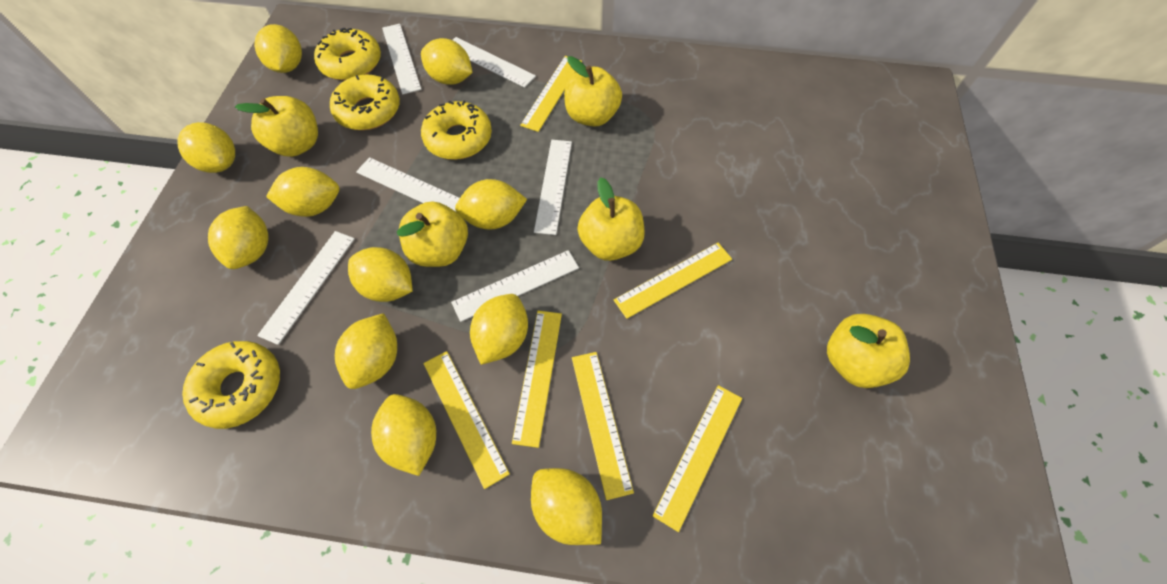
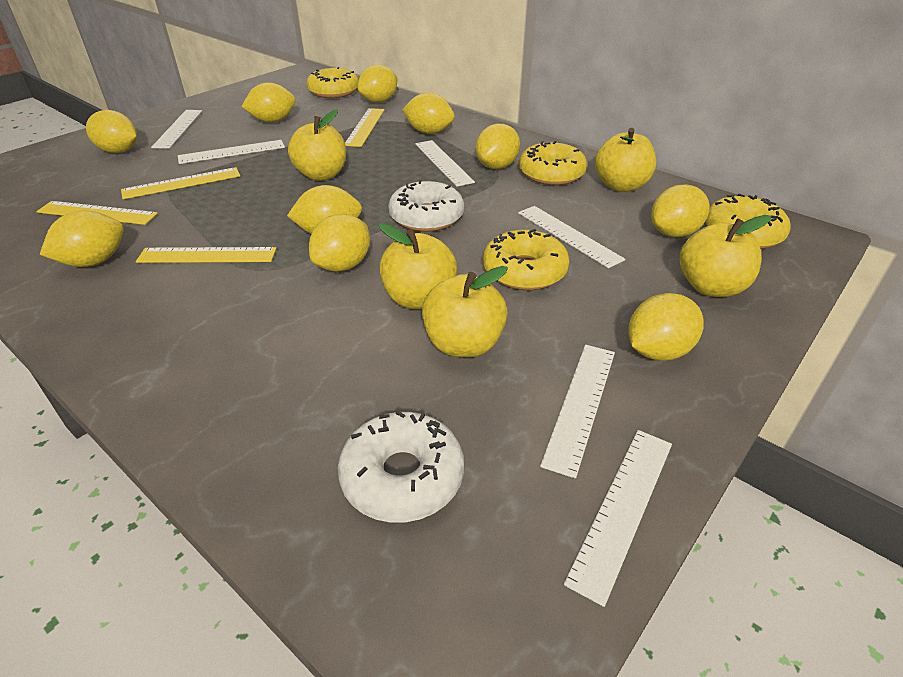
white donut: none = 0 -> [338,411,464,523] [388,180,464,232] = 2
yellow lemon: [177,122,235,173] [208,206,269,269] [254,24,302,73] [266,167,339,217] [335,313,397,389] [348,247,412,302] [371,394,436,476] [421,38,473,85] [455,179,527,230] [470,294,528,365] [531,468,602,545] = 11 -> [40,211,124,267] [86,110,137,153] [241,82,296,122] [287,185,362,234] [309,214,370,272] [357,65,398,103] [402,93,455,134] [476,123,520,169] [628,293,704,361] [651,184,710,237] = 10
yellow ruler: [423,351,510,489] [512,311,562,448] [520,56,582,132] [572,352,634,500] [614,243,732,319] [653,385,742,532] = 6 -> [36,201,158,225] [121,167,240,199] [136,247,277,263] [345,108,384,147] = 4

